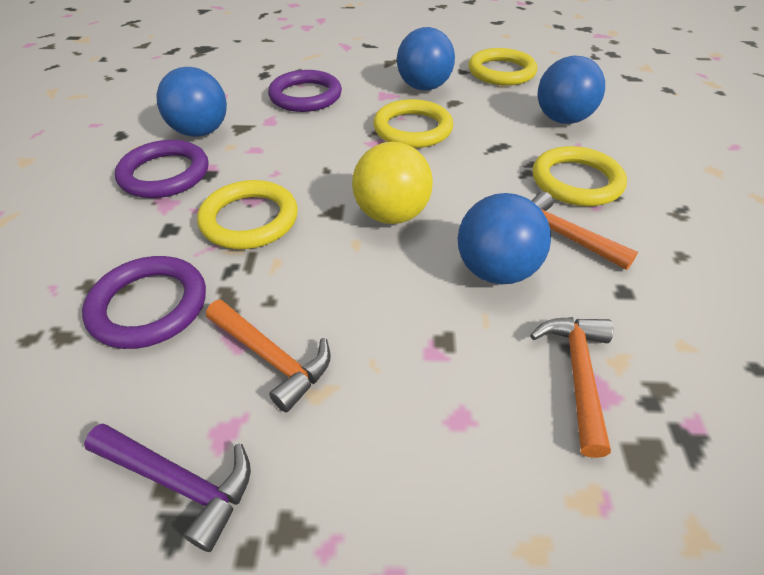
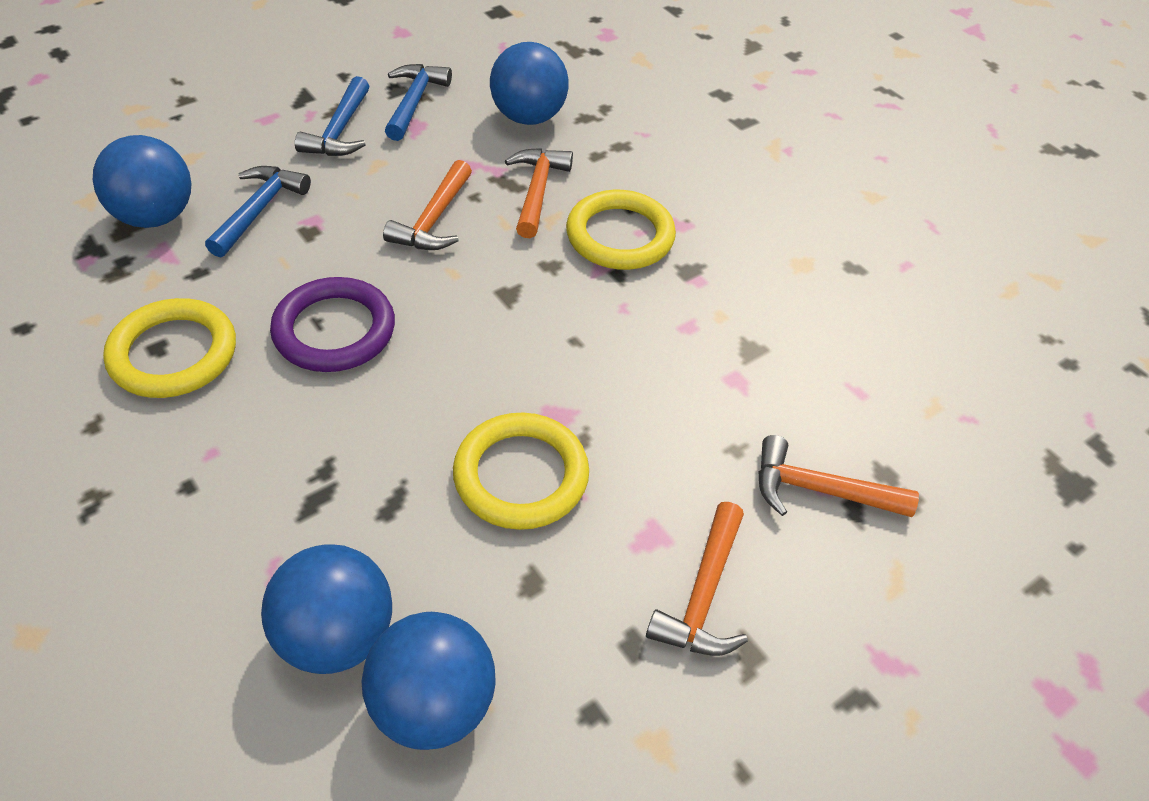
blue hammer: none = 0 -> [205,166,311,258] [295,76,369,156] [385,64,452,141] = 3
orange hammer: [206,300,331,412] [530,317,613,458] [532,192,638,270] = 3 -> [383,160,472,250] [505,148,573,238] [646,502,748,656] [758,435,919,517] = 4
purple hammer: [84,423,251,552] = 1 -> none = 0
purple ring: [82,256,206,349] [115,140,208,198] [268,70,342,112] = 3 -> [270,277,395,372] = 1
yellow ball: [352,142,433,224] = 1 -> none = 0
yellow ring: [197,180,298,249] [373,99,453,148] [469,48,538,86] [532,146,627,206] = 4 -> [103,298,236,398] [453,413,589,530] [566,190,676,270] = 3

